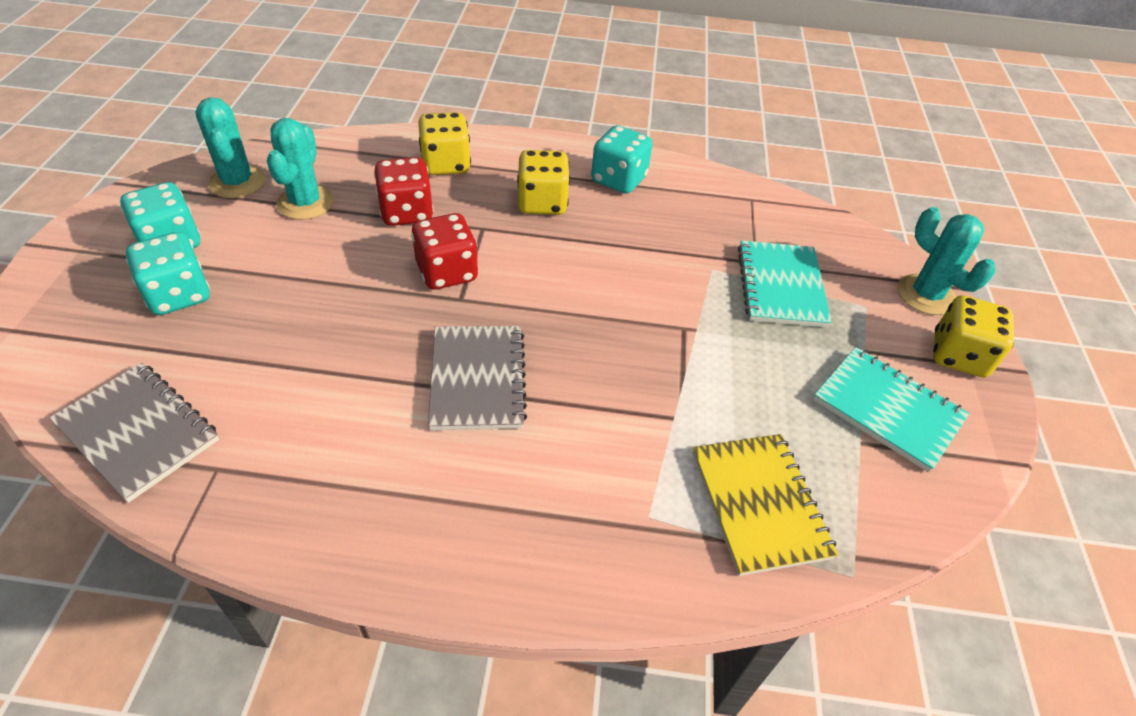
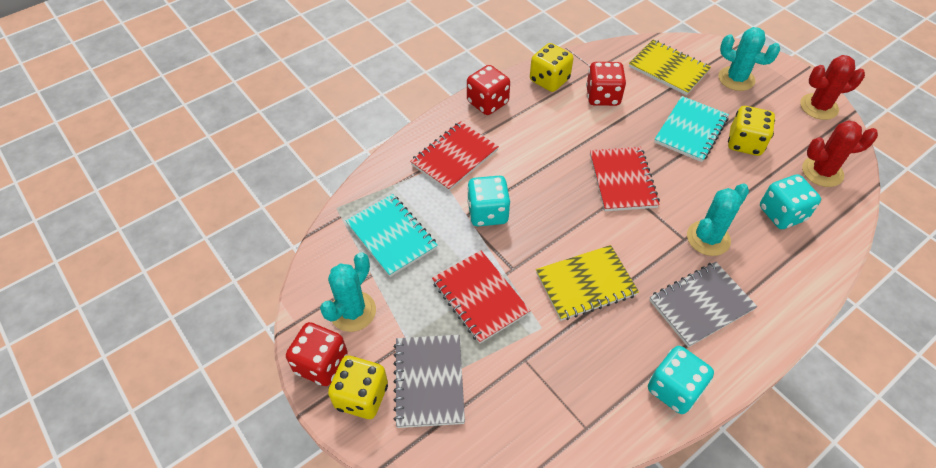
red cactus: none = 0 -> [800,55,865,120] [802,120,878,187] = 2
red dice: [374,157,434,226] [411,213,479,290] = 2 -> [286,322,348,386] [467,65,510,115] [586,62,626,106] = 3
red notebook: none = 0 -> [410,121,499,191] [432,251,531,344] [590,147,660,211] = 3
yellow notebook: [693,434,838,576] = 1 -> [536,245,639,321] [629,40,711,95] = 2

